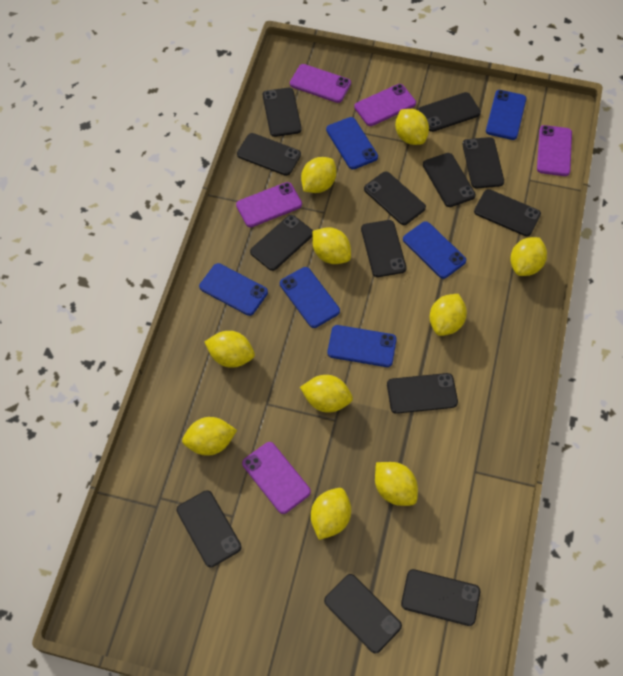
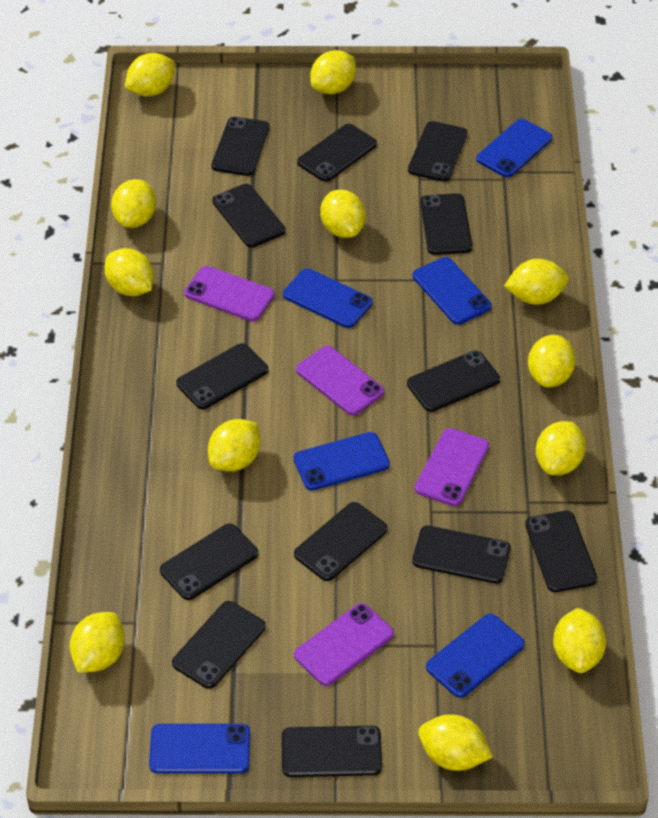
purple phone: [236,182,302,227] [242,442,311,514] [290,64,351,103] [354,84,416,126] [537,125,572,176] = 5 -> [184,266,275,322] [294,603,394,686] [296,346,384,416] [415,428,489,506] = 4
yellow lemon: [182,417,237,456] [205,331,255,368] [300,375,353,413] [301,157,337,193] [311,488,351,540] [312,227,351,264] [375,462,418,506] [395,109,429,145] [430,294,467,336] [510,237,547,276] = 10 -> [69,612,125,673] [104,248,154,296] [111,179,156,228] [125,53,175,96] [208,419,261,471] [310,50,356,94] [320,190,366,238] [418,715,493,771] [504,259,569,305] [528,335,576,387] [536,421,586,475] [553,608,606,673] = 12

